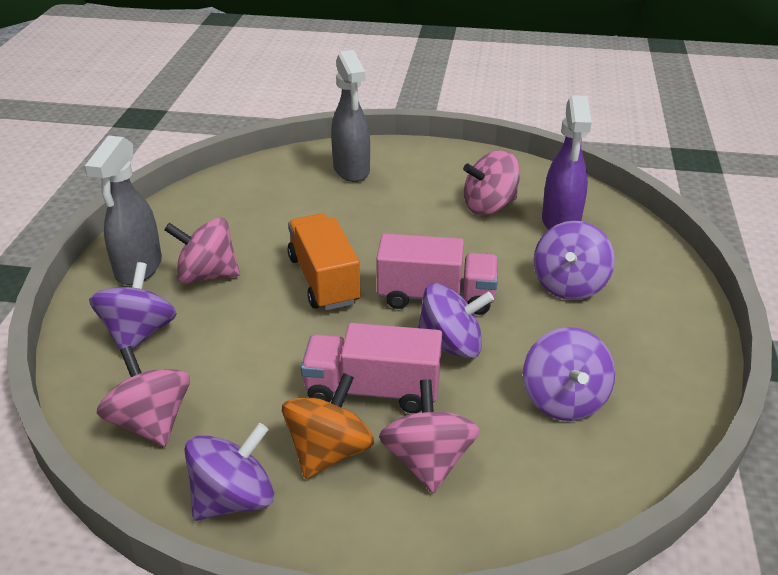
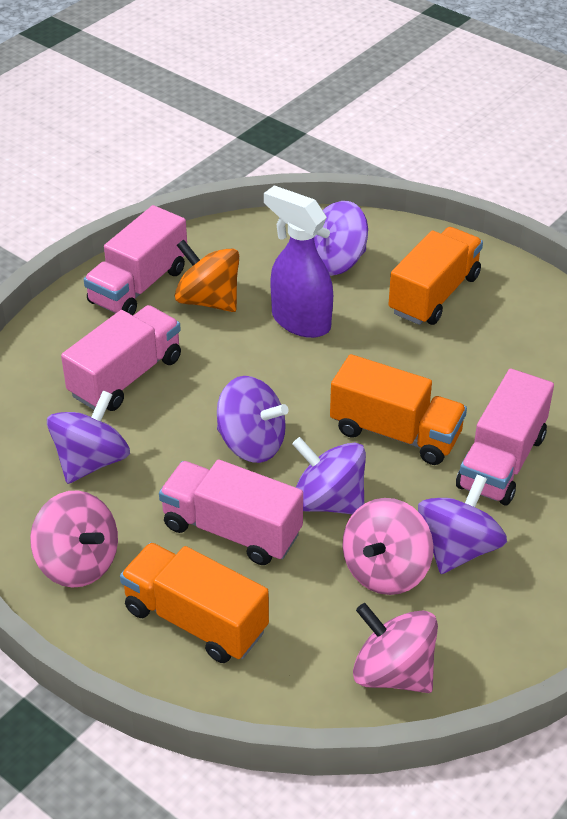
grey spray bottle: [84,135,162,285] [331,50,370,182] = 2 -> none = 0
orange truck: [288,213,361,311] = 1 -> [120,542,269,663] [330,354,467,465] [388,227,483,325] = 3
pink spinning top: [97,346,190,446] [164,217,240,284] [379,379,480,494] [463,150,520,215] = 4 -> [30,491,118,588] [342,498,434,595] [353,603,438,693] = 3
pink truck: [301,323,442,413] [376,233,498,315] = 2 -> [61,305,181,411] [84,205,187,315] [159,460,303,565] [456,369,554,505] = 4

